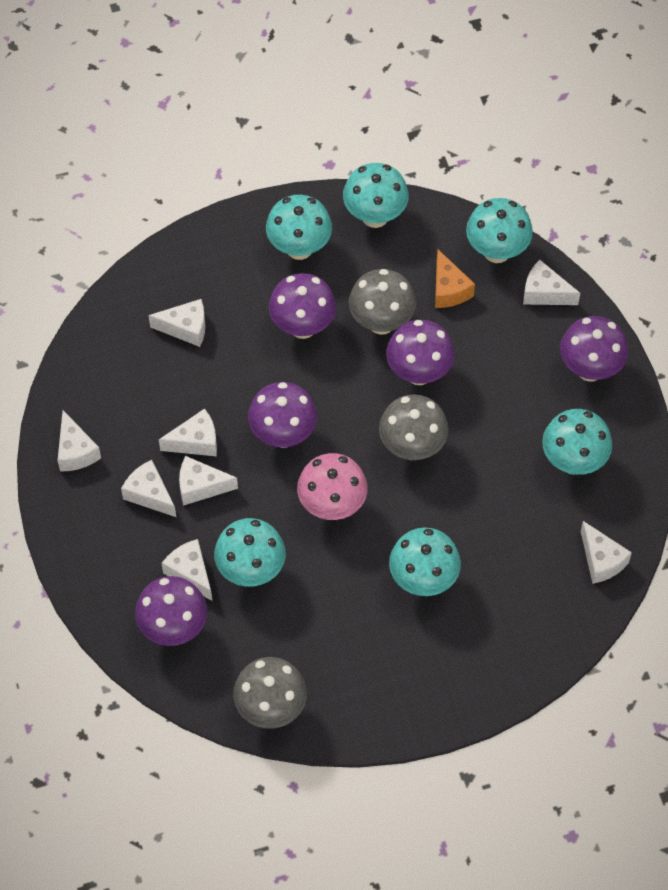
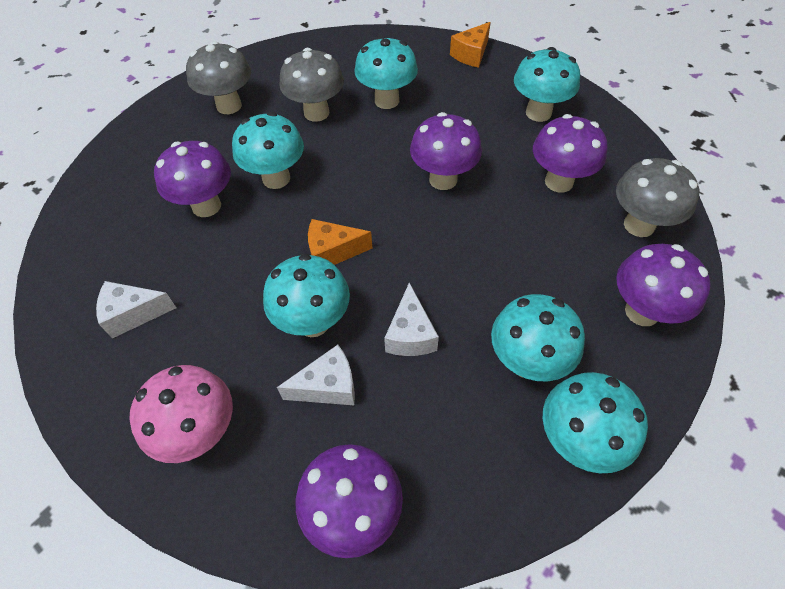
orange cheese: [435,249,475,308] = 1 -> [308,219,372,265] [450,22,491,68] = 2
white cheese: [58,410,101,472] [121,460,176,517] [149,299,205,347] [159,409,217,456] [162,539,212,601] [179,456,238,506] [523,260,580,305] [581,521,632,584] = 8 -> [96,281,176,338] [277,345,355,405] [384,283,439,356] = 3

